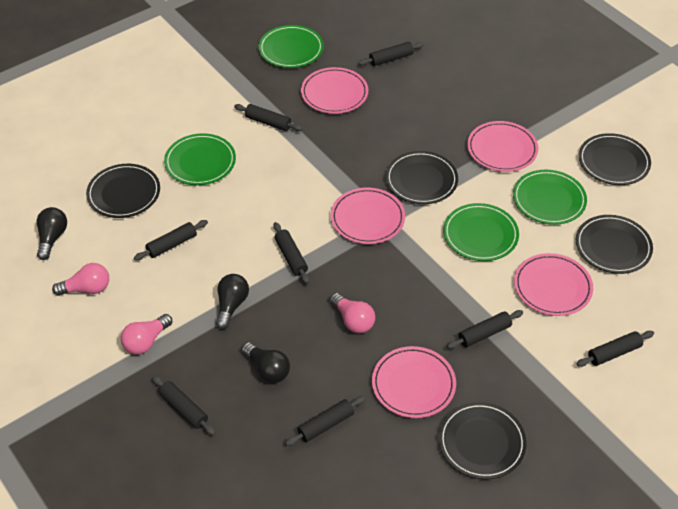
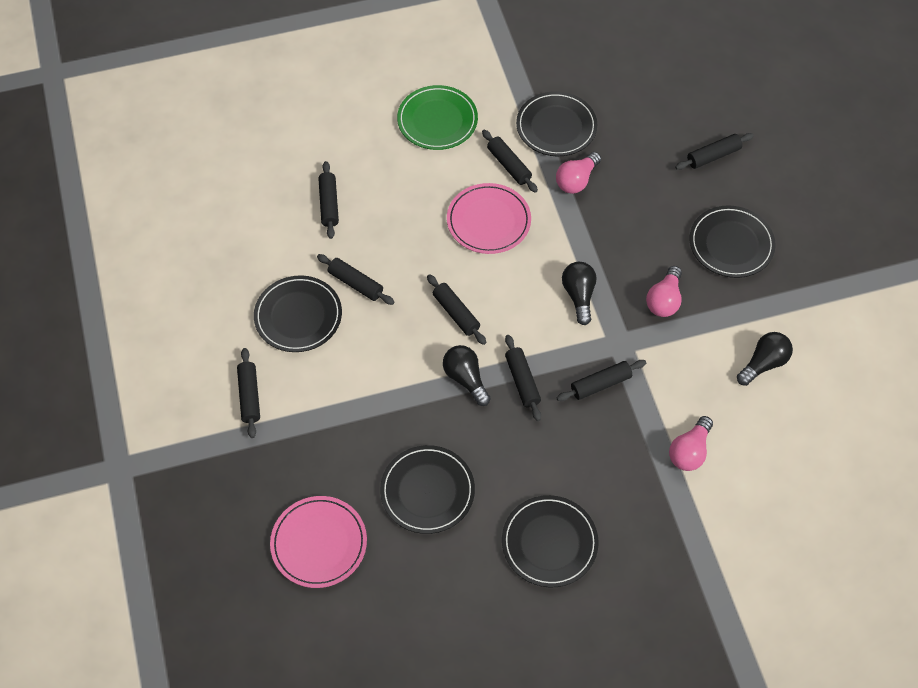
green plate: [164,133,236,185] [259,25,324,68] [443,203,519,261] [513,170,587,225] = 4 -> [397,85,478,150] = 1
pink plate: [301,67,368,114] [331,188,405,244] [372,346,456,418] [467,121,538,172] [514,253,593,316] = 5 -> [270,496,367,588] [447,183,531,254] = 2

